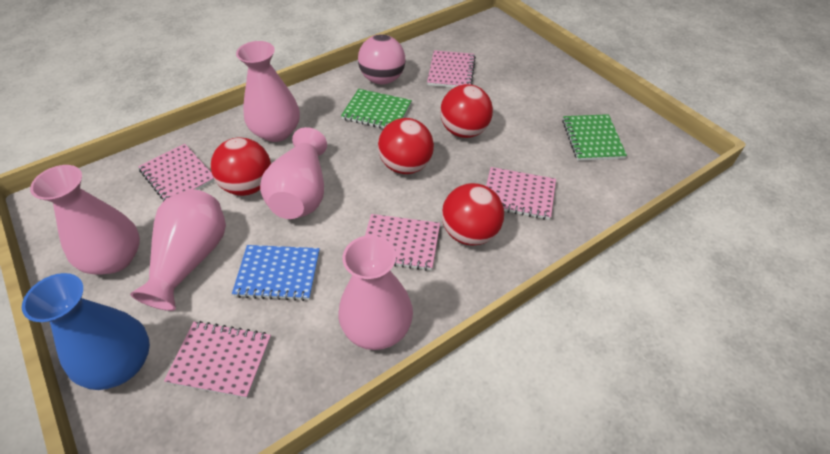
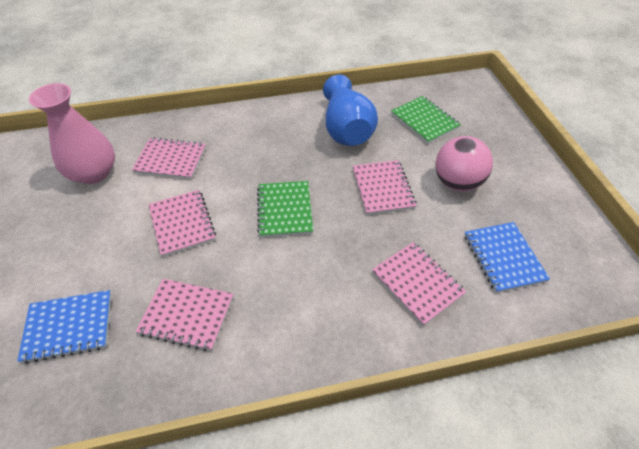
blue notebook: [232,245,320,301] = 1 -> [17,290,111,364] [464,222,550,293] = 2
pink vase: [30,165,140,275] [130,189,226,311] [236,41,300,142] [260,127,327,219] [339,235,413,350] = 5 -> [29,83,115,184] = 1
red ball: [211,138,271,196] [378,118,434,174] [440,84,493,138] [442,183,504,246] = 4 -> none = 0

